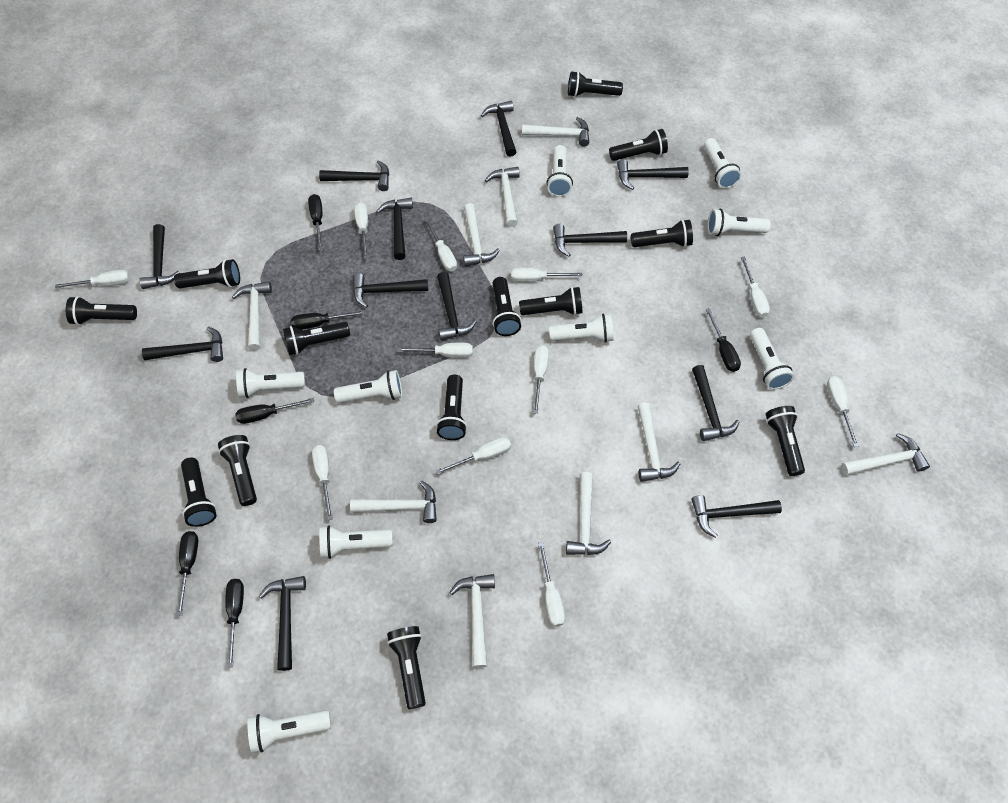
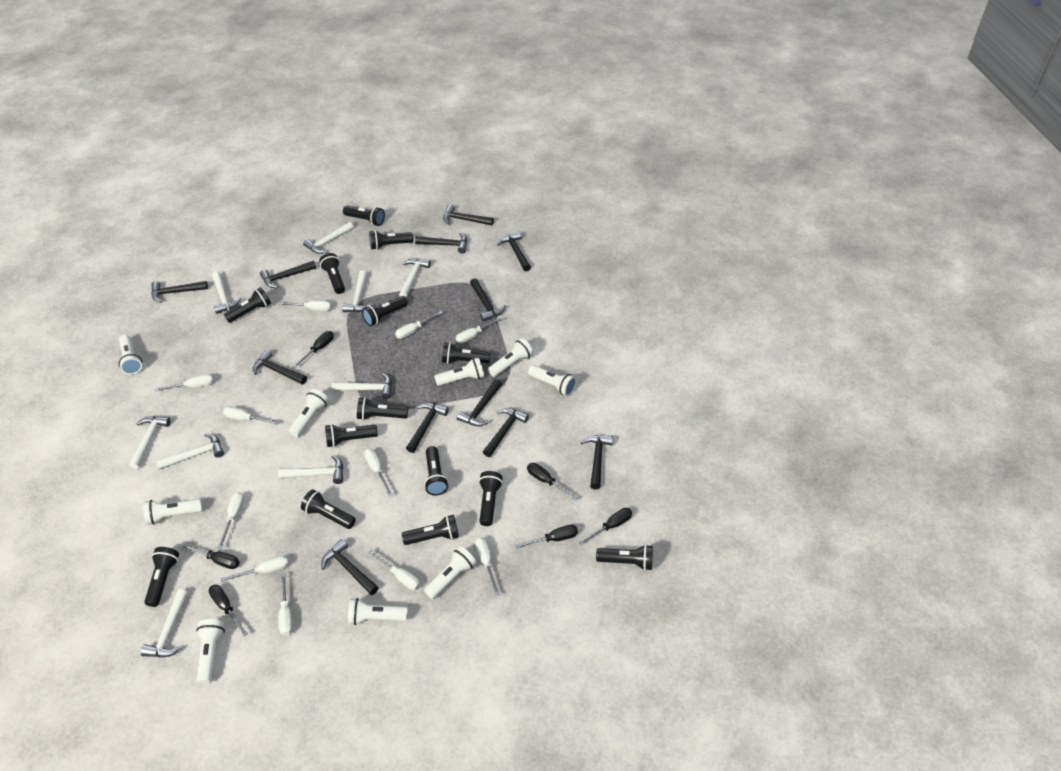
black flashlight: [66,296,137,325] [174,259,240,288] [181,458,216,527] [218,435,257,506] [283,322,350,355] [387,626,426,709] [436,375,467,440] [492,277,521,336] [519,287,583,315] [568,71,623,97] [609,129,668,161] [631,220,693,247] [766,406,805,476] = 13 -> [144,547,179,607] [224,287,271,323] [301,489,356,529] [319,253,345,294] [325,424,378,447] [343,206,385,226] [357,397,408,420] [362,296,408,326] [369,230,413,250] [402,515,459,545] [424,446,449,496] [442,342,490,364] [479,471,503,526] [596,545,653,571] = 14

